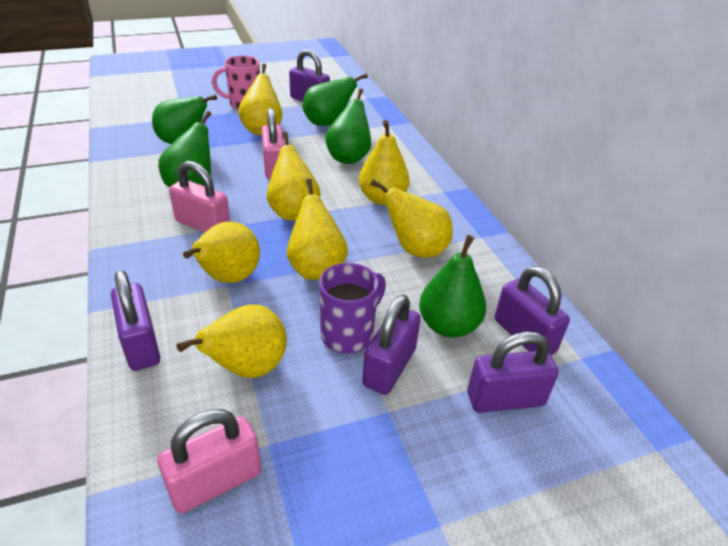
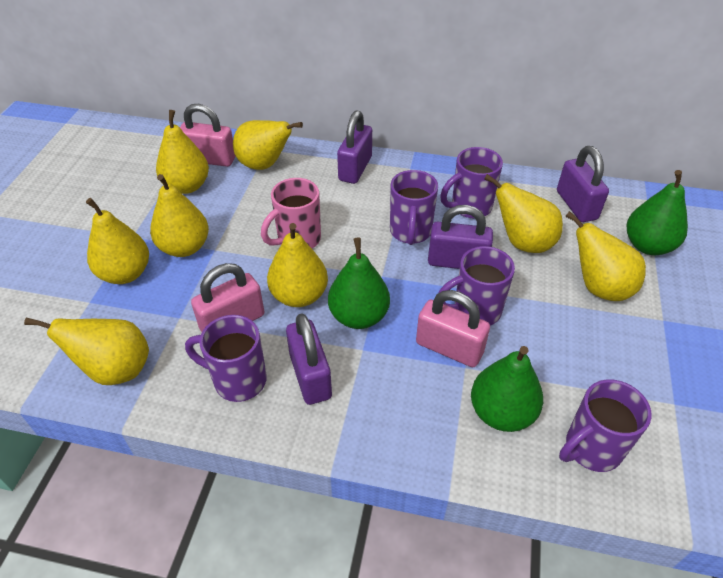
green pear: [152,95,217,144] [158,111,212,188] [302,73,368,126] [325,88,371,164] [419,235,486,338] = 5 -> [328,237,390,329] [471,346,543,432] [627,170,688,255] = 3
purple mug: [319,263,386,354] = 1 -> [185,315,267,402] [390,170,438,245] [439,246,515,326] [440,147,503,218] [559,379,652,472] = 5
purple padlock: [111,270,161,371] [289,49,330,102] [362,294,421,395] [467,331,559,413] [494,266,570,355] = 5 -> [286,314,332,405] [337,110,372,184] [428,205,493,269] [557,146,609,222] = 4
yellow pear: [176,305,287,378] [183,222,260,283] [238,64,282,135] [267,132,321,221] [287,179,348,280] [359,120,410,205] [370,179,453,258] = 7 -> [24,317,149,385] [86,198,149,284] [150,174,209,257] [156,110,209,194] [233,120,303,170] [267,223,328,307] [484,174,563,253] [565,211,646,301] = 8

